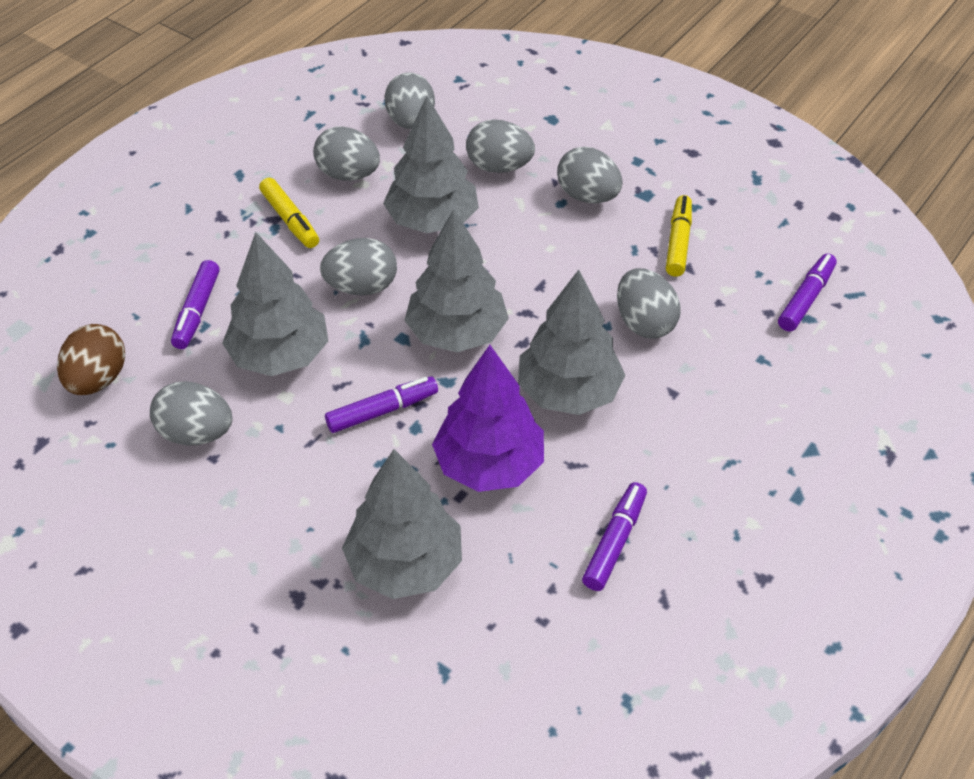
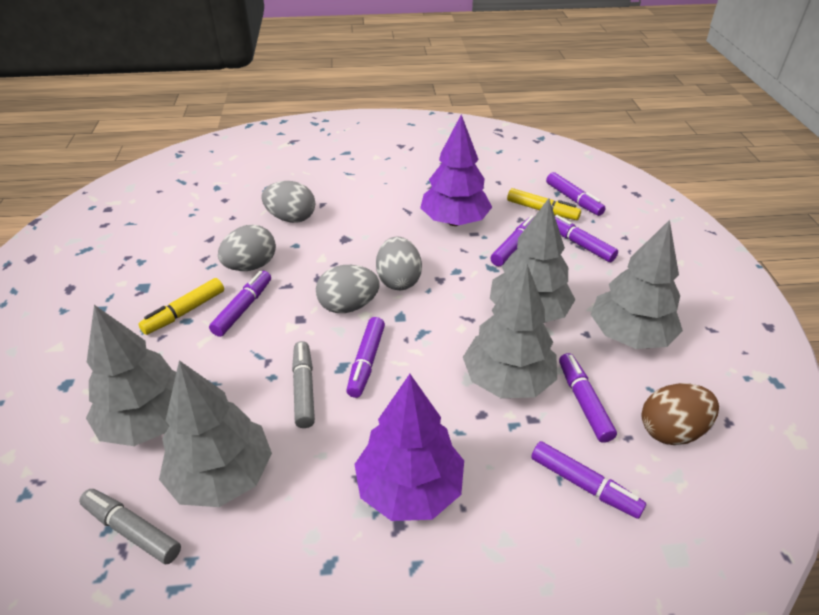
grey egg: [150,381,232,445] [313,126,380,181] [320,238,397,296] [384,72,435,129] [466,119,535,173] [557,146,623,203] [617,268,681,339] = 7 -> [218,225,276,271] [261,181,315,223] [316,265,380,313] [376,237,422,290] = 4
grey marker: none = 0 -> [79,489,181,564] [292,341,315,428] = 2
purple marker: [171,260,220,349] [325,376,438,433] [582,482,647,591] [778,253,837,331] = 4 -> [209,271,271,337] [346,317,385,398] [491,216,534,266] [531,441,646,519] [546,172,606,216] [555,215,618,262] [559,353,617,443] = 7
purple tree: [432,345,544,492] = 1 -> [354,374,464,521] [420,115,492,226] = 2

